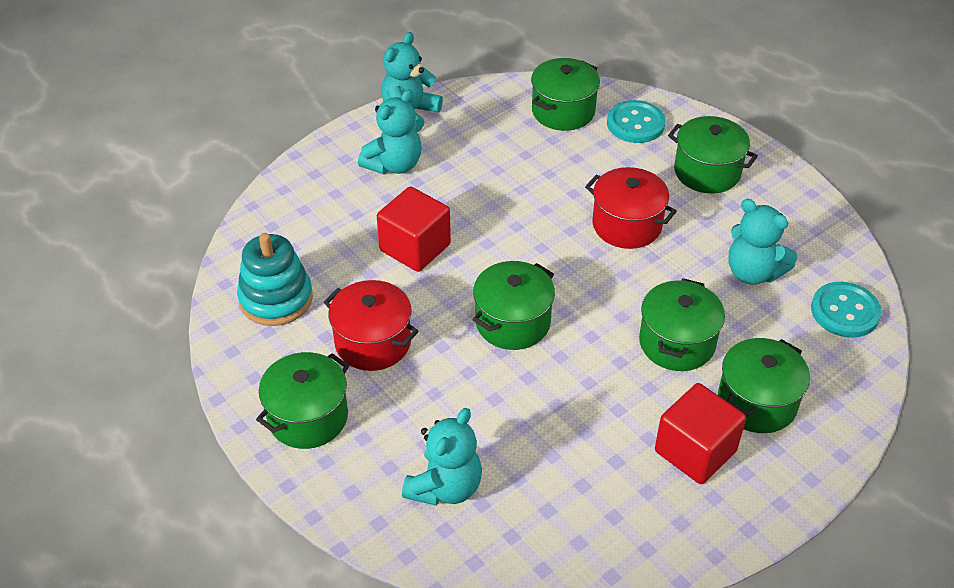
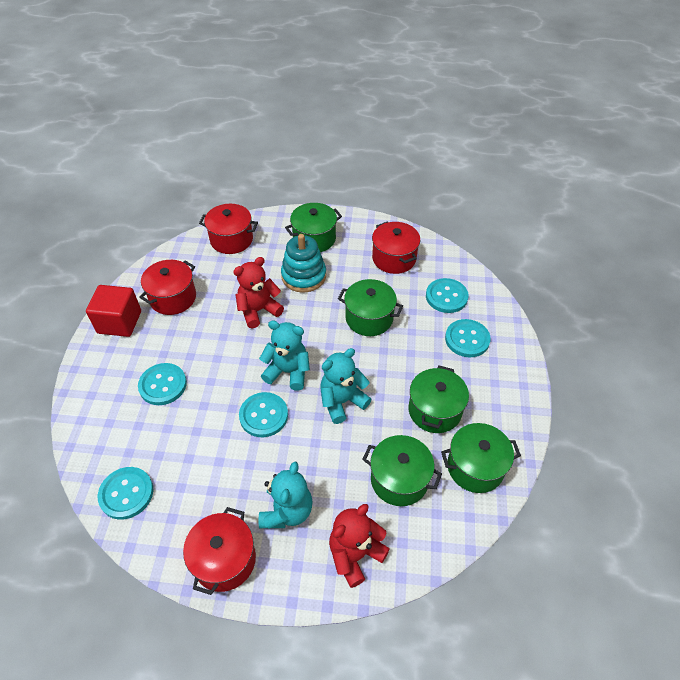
green pot: [256,352,349,449] [472,261,555,350] [531,58,600,131] [639,278,725,371] [668,116,758,194] [718,338,810,433] = 6 -> [285,203,342,252] [338,279,403,336] [362,435,442,506] [408,365,469,433] [441,423,521,493] = 5
red cube: [377,186,451,272] [655,383,746,484] = 2 -> [86,285,141,337] = 1
red pot: [324,280,419,371] [585,167,677,249] = 2 -> [139,260,196,315] [183,507,256,595] [199,204,258,254] [372,222,420,274] = 4
red teddy bear: none = 0 -> [233,257,284,328] [329,504,390,588] = 2
turquoise button: [607,100,666,143] [811,282,881,338] = 2 -> [98,467,153,520] [138,363,187,405] [239,392,288,437] [426,278,469,313] [445,319,491,357] = 5
turquoise teddy bear: [358,89,421,174] [381,32,443,132] [402,408,482,506] [728,199,798,284] = 4 -> [259,320,310,391] [259,461,313,529] [320,348,372,424] = 3

